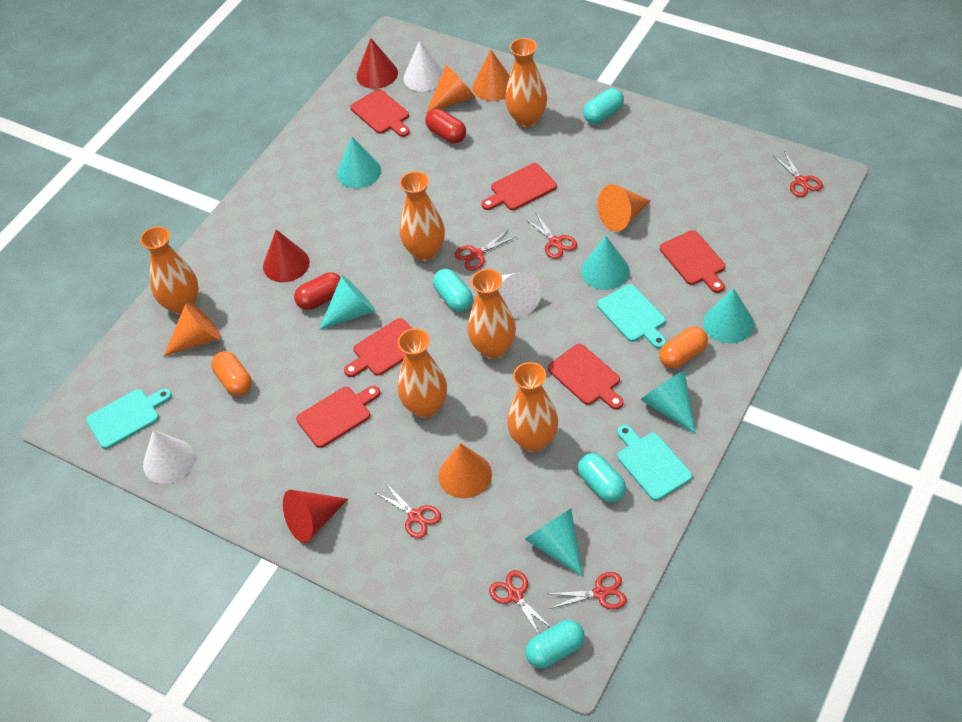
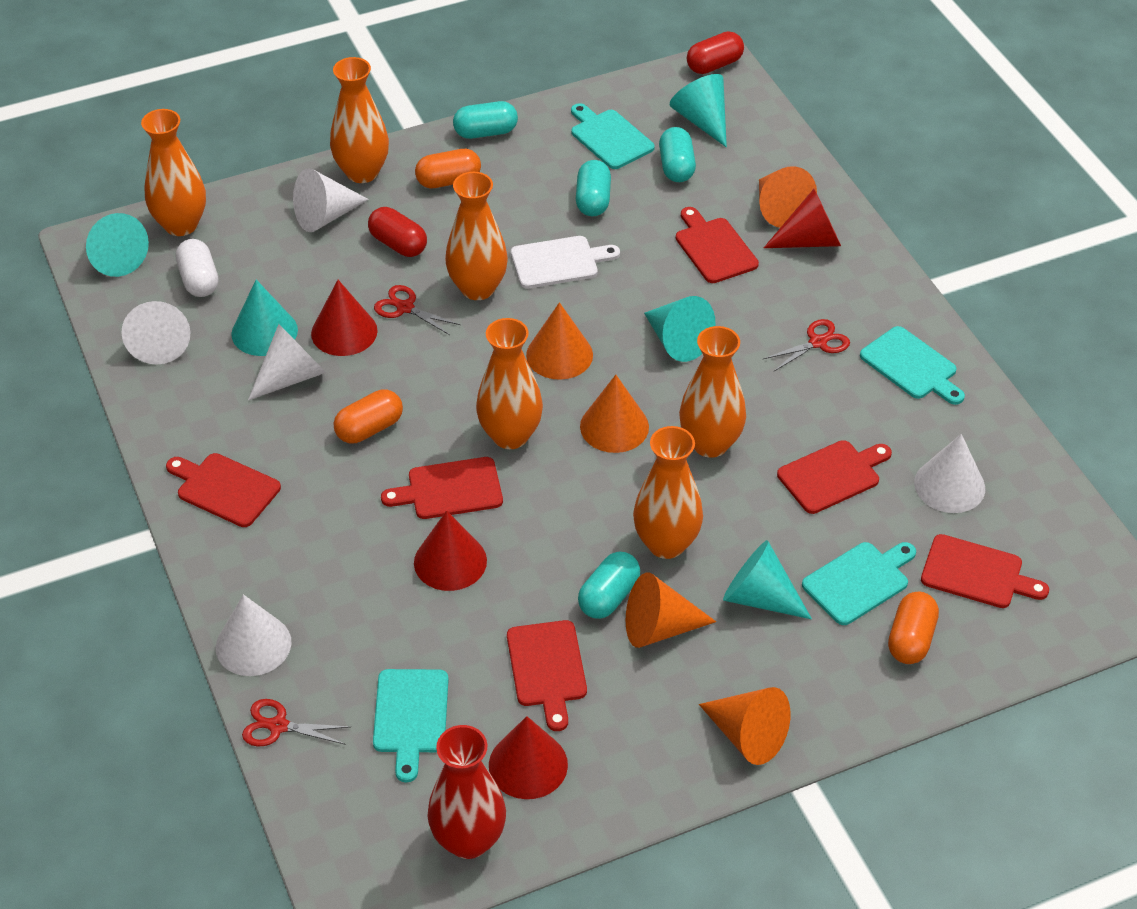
orange capsule: [211,351,252,396] [659,327,708,369] = 2 -> [334,389,403,443] [415,149,481,188] [888,592,939,664] = 3
red cone: [263,230,310,282] [283,490,348,543] [356,38,398,89] = 3 -> [311,280,378,356] [414,510,487,591] [489,716,568,799] [764,189,841,248] = 4
red scissors: [376,483,441,538] [454,229,515,271] [489,570,551,635] [525,214,577,259] [548,572,627,609] [773,151,823,197] = 6 -> [242,699,350,747] [374,285,460,335] [763,319,850,371] = 3
red vase: none = 0 -> [428,725,506,859] = 1
turquoise cone: [319,275,375,330] [337,136,381,188] [524,509,583,577] [581,236,630,290] [641,370,696,434] [703,288,754,344] = 6 -> [86,213,149,277] [231,280,298,356] [644,296,716,362] [670,74,727,147] [723,540,812,619] = 5
turquoise cutting board: [86,388,172,449] [597,284,666,349] [617,425,692,501] = 3 -> [373,669,449,783] [571,103,655,169] [802,542,916,625] [860,326,965,405] = 4
white capsule: none = 0 -> [176,239,218,297] = 1
white cone: [143,430,195,484] [403,40,444,92] [498,272,542,318] = 3 -> [122,301,190,364] [216,594,291,676] [248,324,326,400] [293,168,369,232] [914,434,985,513] = 5
white cutting board: none = 0 -> [511,236,620,288] = 1

